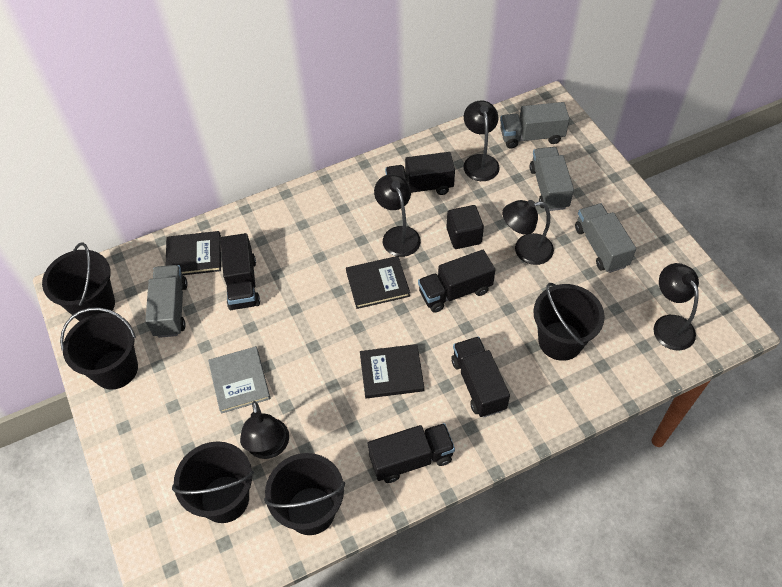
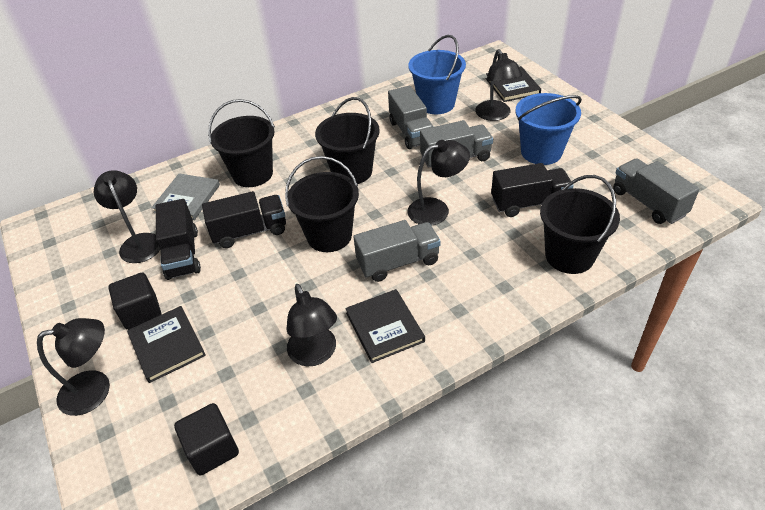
black bucket: [42,242,115,321] [60,307,138,390] [172,441,254,523] [264,453,345,535] [533,283,605,361] = 5 -> [208,99,275,187] [285,156,359,252] [315,97,380,184] [540,175,620,274] = 4
black cube: [446,205,484,249] = 1 -> [108,272,162,330] [174,403,239,475] = 2
black truck: [220,233,260,310] [368,423,455,483] [385,152,455,195] [418,250,495,312] [452,336,510,417] = 5 -> [156,199,201,280] [202,191,286,248] [491,163,574,217] = 3
blue bucket: none = 0 -> [409,35,466,114] [515,93,582,165] = 2

